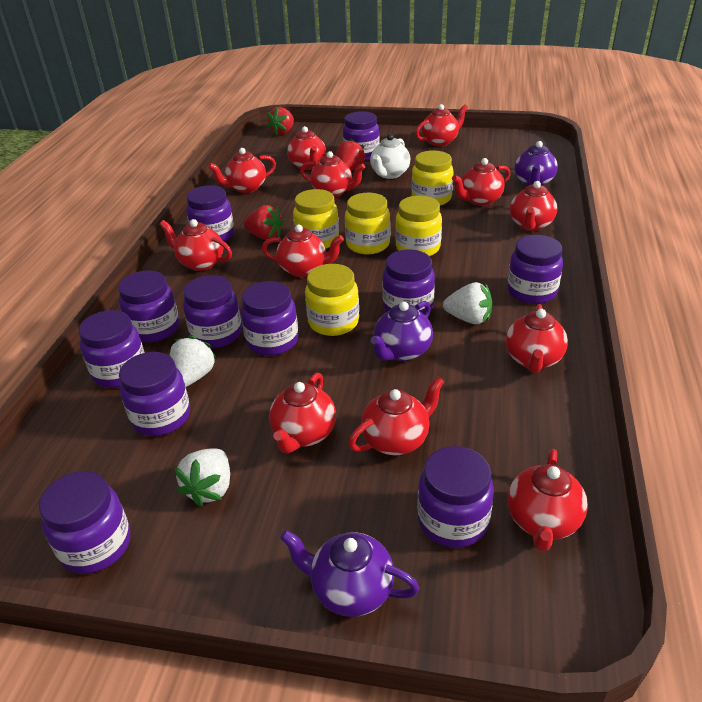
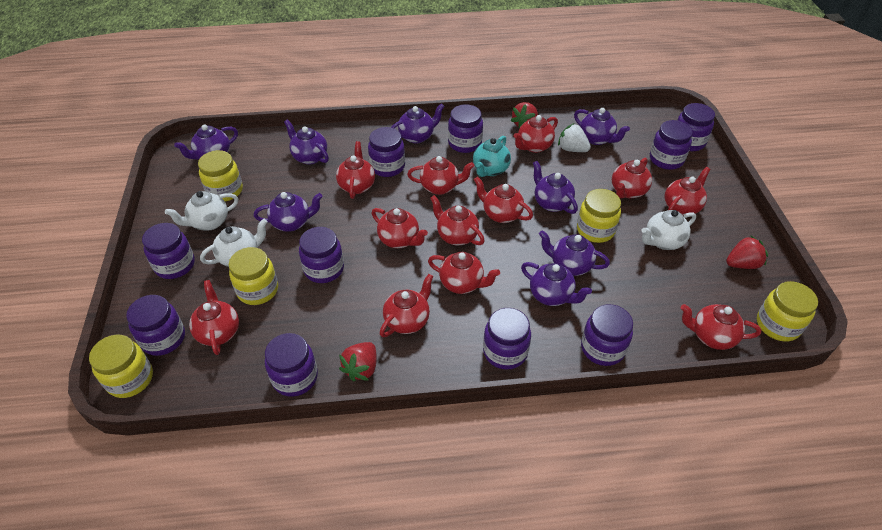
purple jar: [39,471,131,574] [78,310,145,388] [118,271,179,342] [119,352,190,436] [183,275,242,348] [186,185,234,242] [241,281,298,356] [343,111,380,161] [382,249,435,314] [417,446,494,548] [507,235,563,304] = 11 -> [126,295,185,356] [142,223,195,279] [265,333,318,397] [299,227,344,283] [368,127,405,177] [448,104,483,153] [483,308,531,370] [581,304,633,366] [650,120,693,170] [678,103,715,151] = 10
purple teapot: [280,530,419,617] [371,301,433,361] [515,141,558,186] = 3 -> [174,124,238,160] [254,192,323,232] [284,119,329,164] [391,103,445,144] [521,262,592,306] [533,161,578,214] [539,230,610,276] [574,108,630,145] = 8
turquoise teapot: none = 0 -> [473,136,511,177] = 1
white strawberry: [170,336,217,387] [174,449,230,507] [443,282,492,324] = 3 -> [558,123,591,152] = 1
white teapot: [370,134,410,179] = 1 -> [165,191,238,230] [200,218,268,267] [642,210,696,250] = 3

